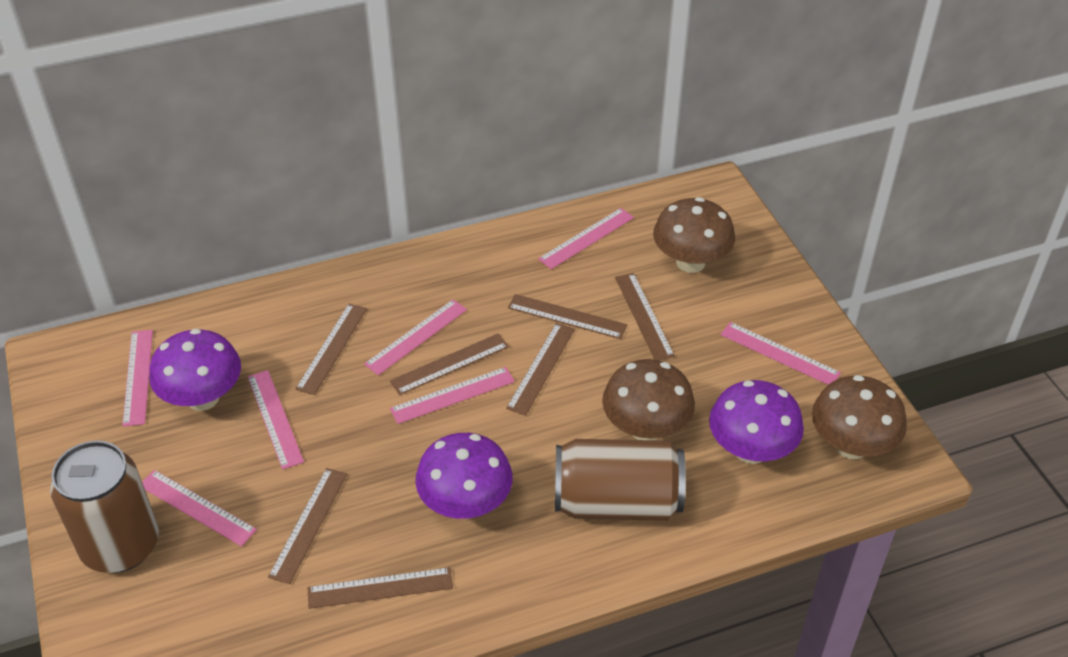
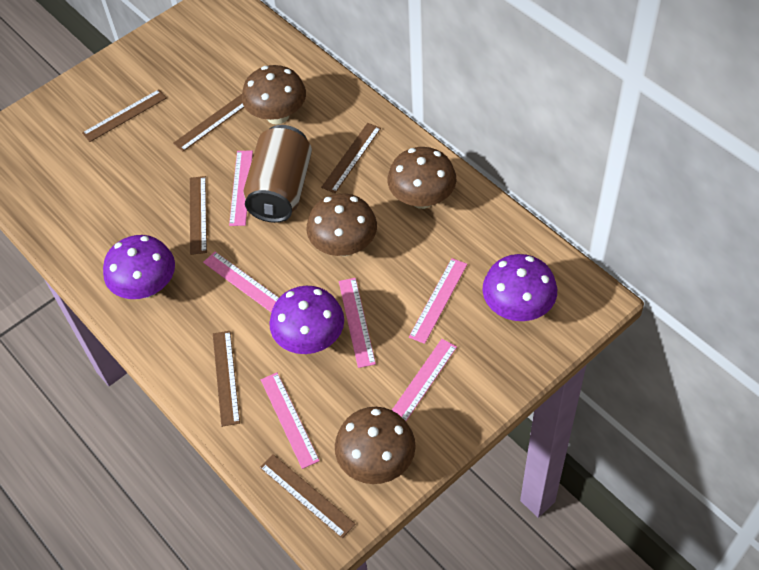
brown can: [50,441,159,573] [555,439,686,521] = 2 -> [243,125,312,223] = 1
brown mushroom: [602,359,695,440] [653,197,735,273] [812,375,907,459] = 3 -> [242,65,306,125] [306,193,377,256] [335,407,416,484] [387,147,456,209] = 4
brown ruler: [268,468,347,584] [295,304,367,395] [307,567,453,609] [390,333,509,395] [506,323,575,416] [508,294,627,339] [615,273,675,360] = 7 -> [82,89,167,142] [173,94,244,152] [190,176,207,255] [213,331,240,427] [260,454,355,539] [321,123,381,193] = 6
pink ruler: [122,330,153,427] [142,470,257,546] [248,370,304,470] [364,299,467,375] [390,367,515,424] [538,208,634,269] [721,322,841,385] = 7 -> [203,252,279,312] [229,150,253,226] [261,373,320,469] [339,278,376,368] [392,339,457,421] [409,258,467,344] = 6

